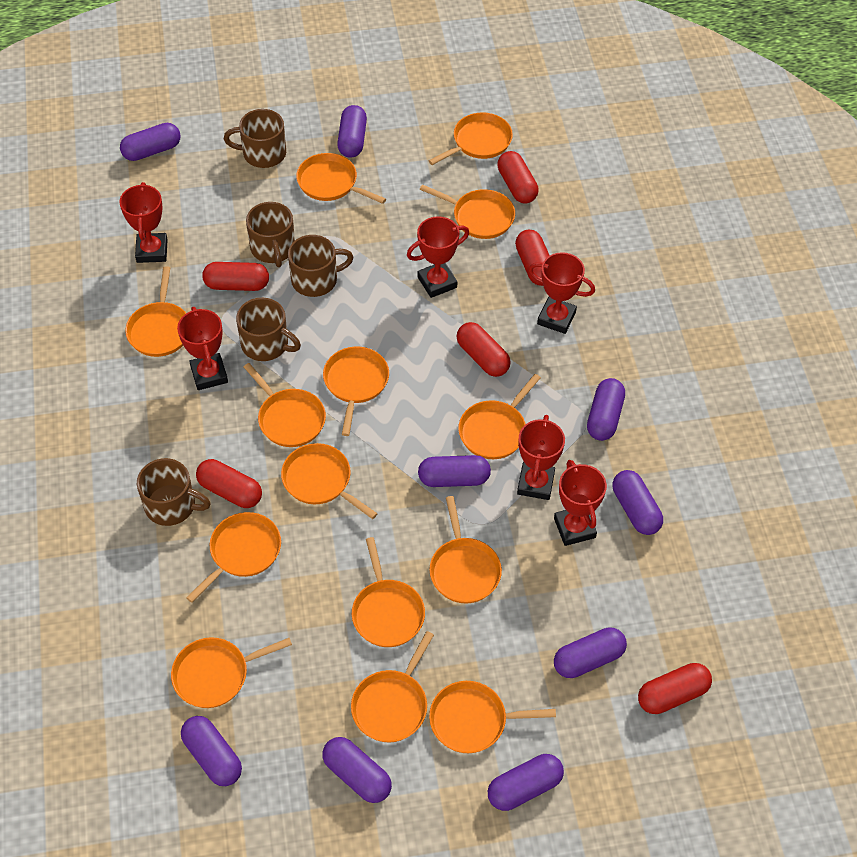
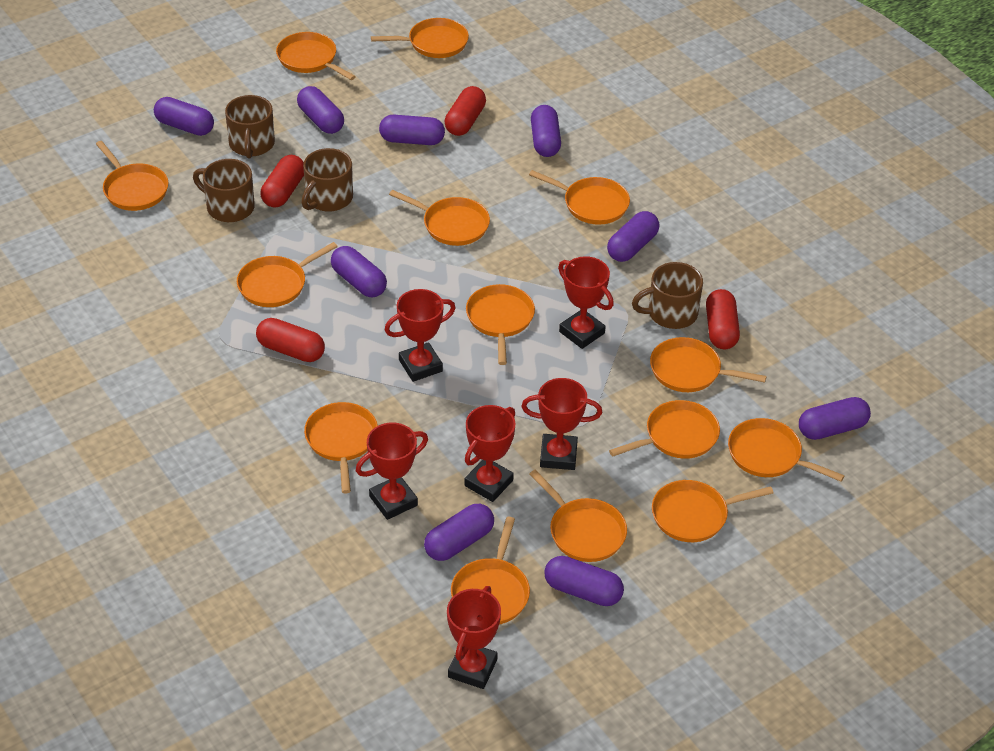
brown mug: [137,458,211,526] [224,109,286,168] [236,298,301,361] [246,202,295,267] [288,235,354,297] = 5 -> [193,159,255,222] [225,95,275,158] [301,148,353,212] [632,262,703,329] = 4
red capsule: [196,459,262,508] [202,262,269,291] [457,322,511,377] [497,151,539,203] [515,230,550,286] [638,663,712,714] = 6 -> [256,318,325,362] [260,155,304,208] [445,86,486,136] [706,289,740,350] = 4

